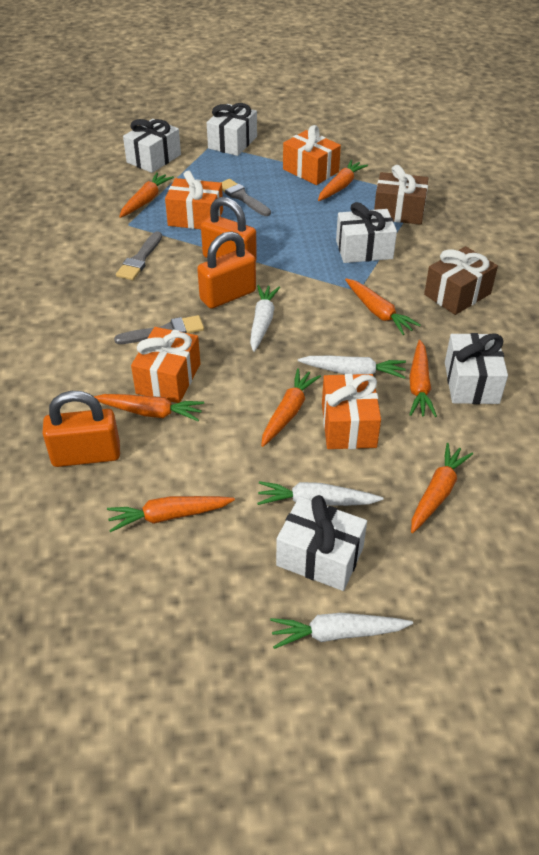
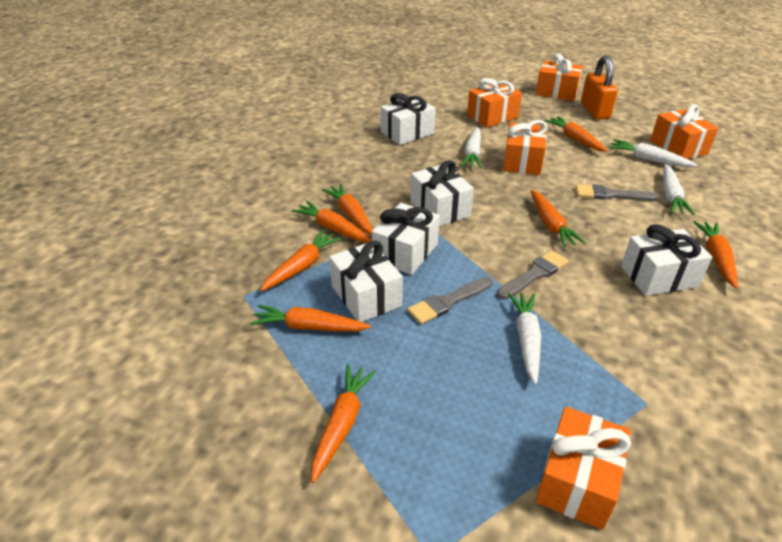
brown gift: [374,165,429,225] [424,246,498,315] = 2 -> none = 0
orange gift: [131,327,201,403] [165,171,223,229] [283,125,341,185] [322,374,381,449] = 4 -> [467,78,522,127] [503,120,548,175] [535,54,583,101] [536,406,631,530] [650,104,718,159] = 5
orange padlock: [43,391,120,467] [197,231,256,309] [201,197,257,259] = 3 -> [581,56,618,120] = 1

